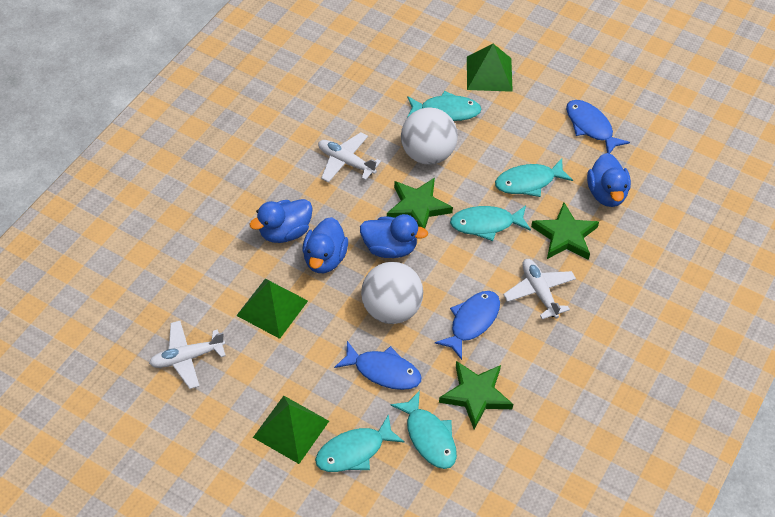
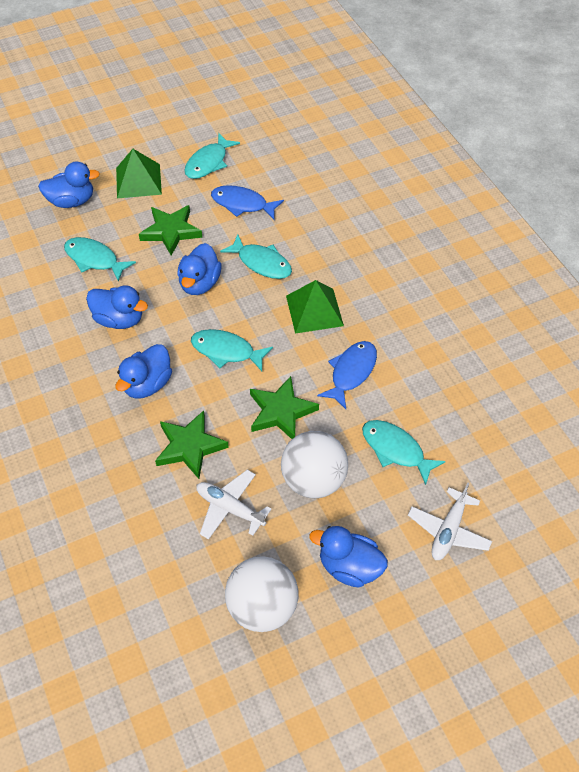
blue duck: [249,199,313,243] [303,217,348,273] [360,214,428,258] [587,153,631,207] = 4 -> [38,162,100,208] [86,285,148,329] [116,344,172,399] [177,243,222,295] [309,526,388,587] = 5
blue fish: [334,341,422,390] [435,291,500,360] [566,100,630,154] = 3 -> [211,185,284,219] [317,341,377,409] = 2
green pyramid: [236,279,308,339] [253,396,329,464] [467,44,513,92] = 3 -> [116,149,162,198] [286,280,344,334] = 2
white plane: [149,321,226,389] [318,132,381,182] [503,259,576,319] = 3 -> [197,470,272,539] [408,483,492,560] = 2

